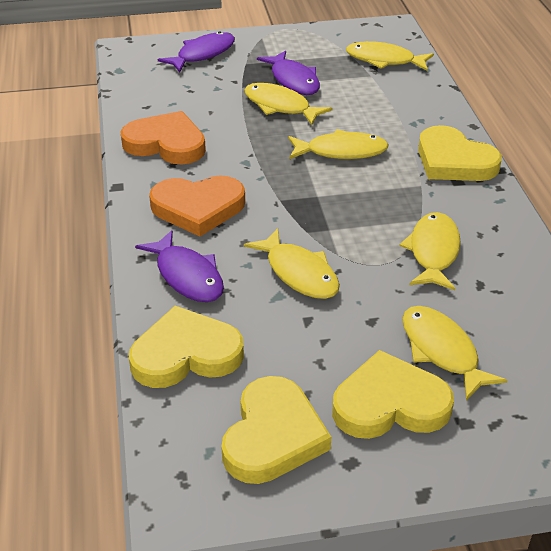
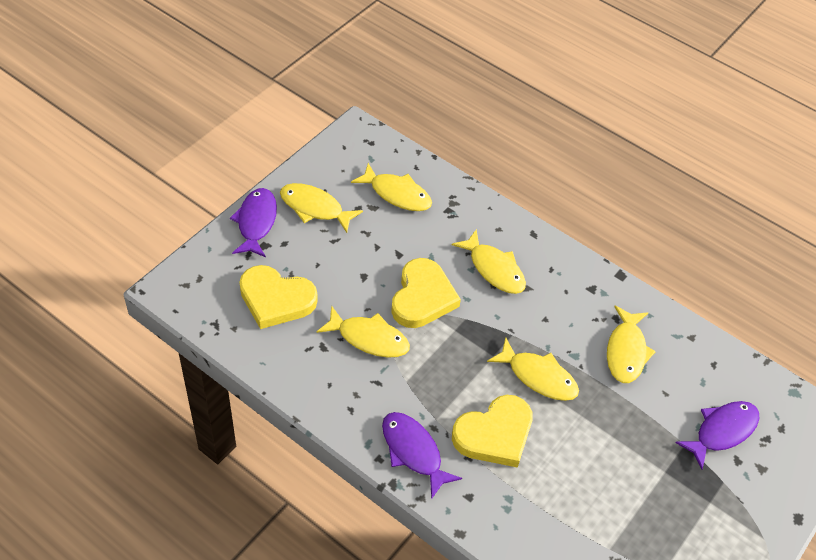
orange heart: [121,111,206,165] [149,175,245,237] = 2 -> none = 0
yellow heart: [129,306,244,388] [221,376,331,484] [332,350,454,439] [418,125,502,181] = 4 -> [239,265,318,329] [391,258,461,328] [452,395,533,468] = 3

